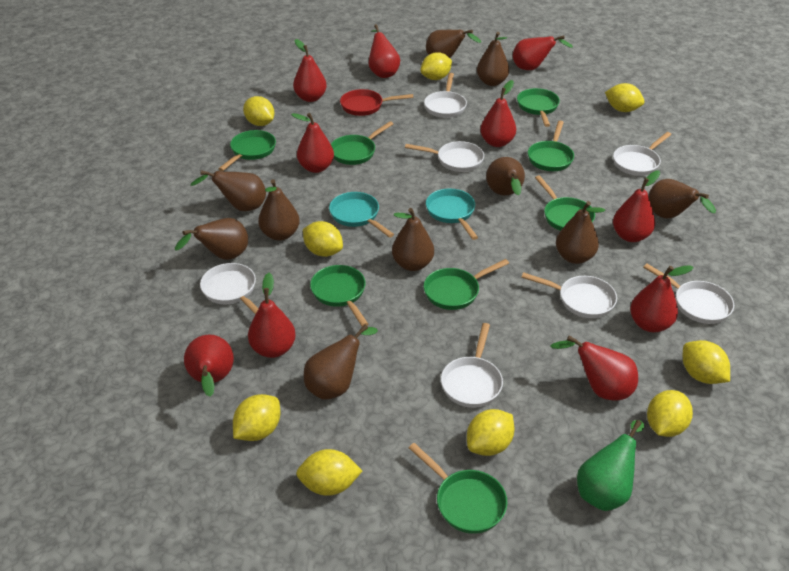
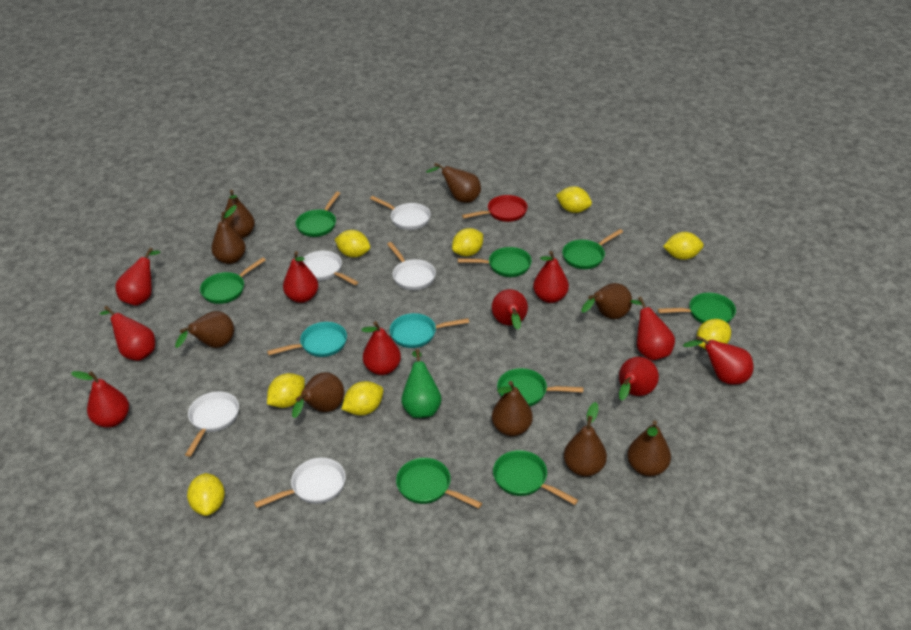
brown pear: [175,218,248,260] [190,170,266,211] [258,179,300,241] [304,324,378,400] [392,208,434,271] [426,30,481,58] [477,32,509,86] [486,157,525,196] [556,201,605,264] [648,179,716,219] = 10 -> [175,311,234,348] [212,205,246,264] [224,190,255,239] [292,372,344,418] [426,163,481,203] [492,381,533,436] [564,402,607,476] [581,283,632,319] [627,420,671,476] = 9
white pan: [200,263,259,314] [405,141,484,172] [424,73,467,118] [441,323,503,408] [521,272,617,318] [613,132,671,176] [643,264,734,324] = 7 -> [185,391,239,457] [254,458,346,508] [303,251,358,285] [370,196,431,230] [387,242,436,290] = 5
yellow lemon: [233,394,280,441] [243,96,275,126] [296,449,362,496] [303,221,343,257] [420,52,452,80] [467,409,515,456] [605,83,644,112] [647,390,693,437] [683,340,730,384] = 9 -> [187,473,225,516] [267,373,305,408] [335,230,370,258] [342,381,383,415] [452,228,483,257] [556,186,592,213] [663,232,704,260] [697,319,731,350] = 8

